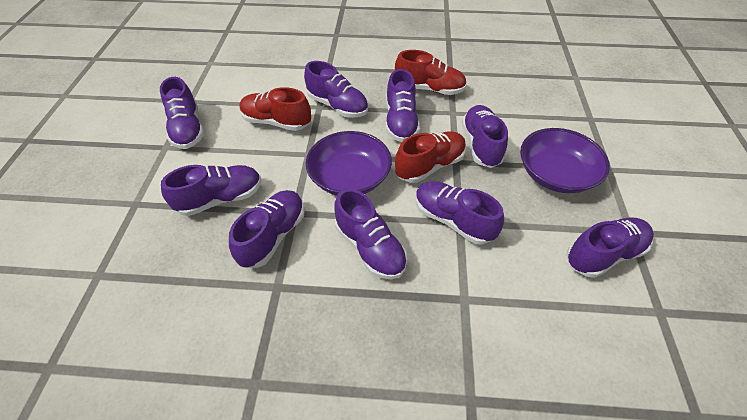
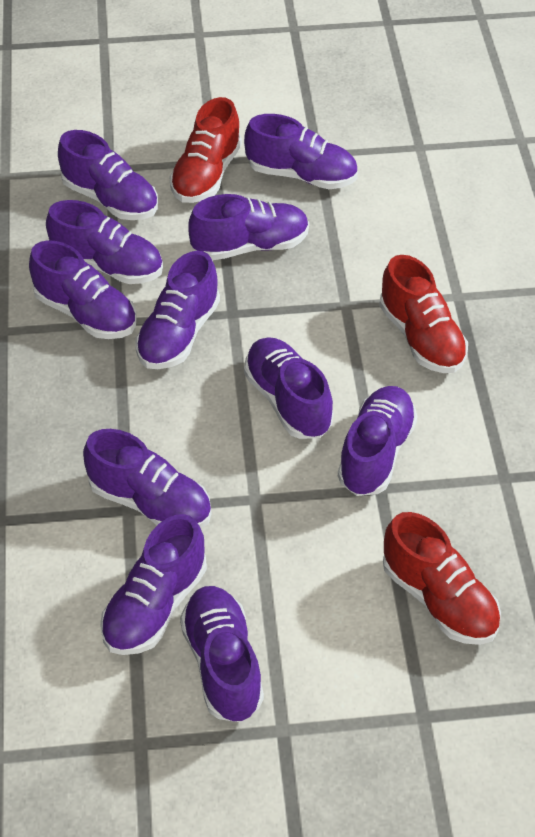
purple bowl: [306,131,392,196] [520,128,610,193] = 2 -> none = 0
purple shoe: [160,77,204,149] [161,165,262,216] [229,190,305,268] [304,61,368,118] [334,189,407,280] [386,69,420,142] [416,181,504,245] [462,105,508,168] [566,217,654,278] = 9 -> [29,240,137,339] [46,200,163,284] [58,130,158,220] [83,429,211,528] [100,514,207,655] [136,251,220,369] [180,586,264,722] [188,194,309,260] [244,114,358,189] [244,337,334,439] [338,386,418,496] = 11

